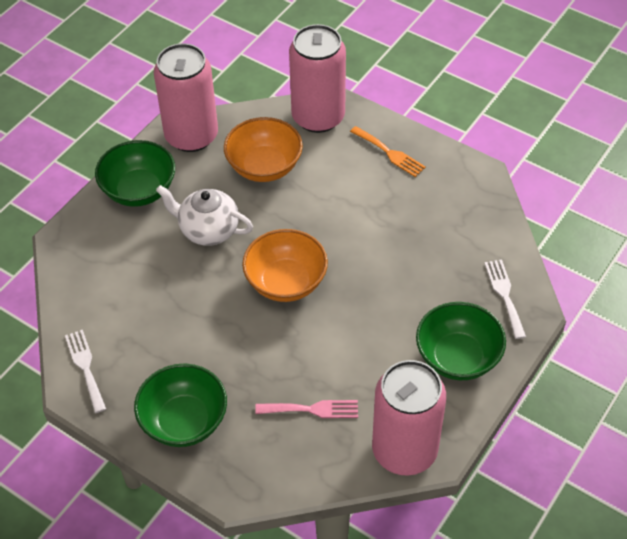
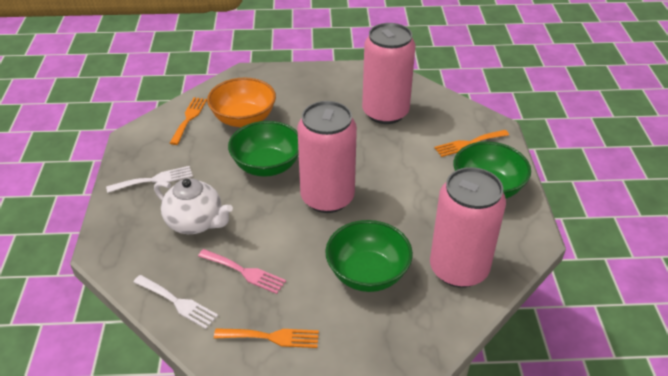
orange bowl: [224,117,303,182] [242,229,328,302] = 2 -> [207,78,276,127] = 1
orange fork: [350,126,426,177] = 1 -> [170,97,207,145] [214,328,319,348] [434,130,509,157] = 3

